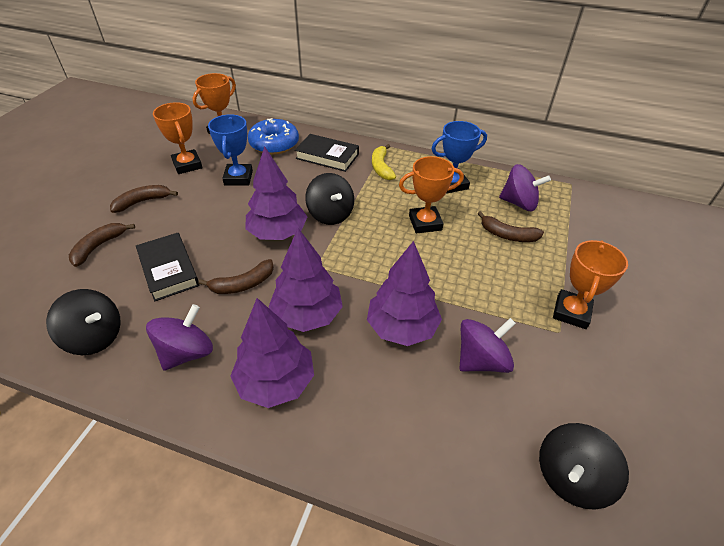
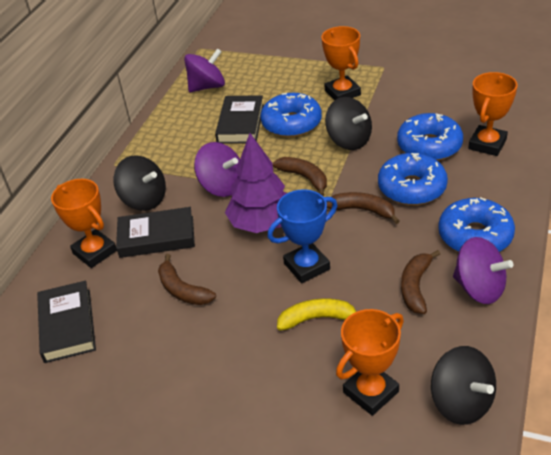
black book: [136,233,200,301] [295,134,359,172] = 2 -> [37,281,96,363] [116,207,195,258] [215,95,264,144] = 3
blue donut: [248,118,299,155] = 1 -> [261,93,322,137] [378,153,448,205] [397,113,463,161] [438,197,515,252] = 4
blue trophy: [208,114,253,186] [431,121,487,194] = 2 -> [268,189,337,283] = 1
purple tree: [230,298,314,408] [246,146,307,240] [268,228,343,332] [367,241,442,346] = 4 -> [225,133,287,233] = 1

